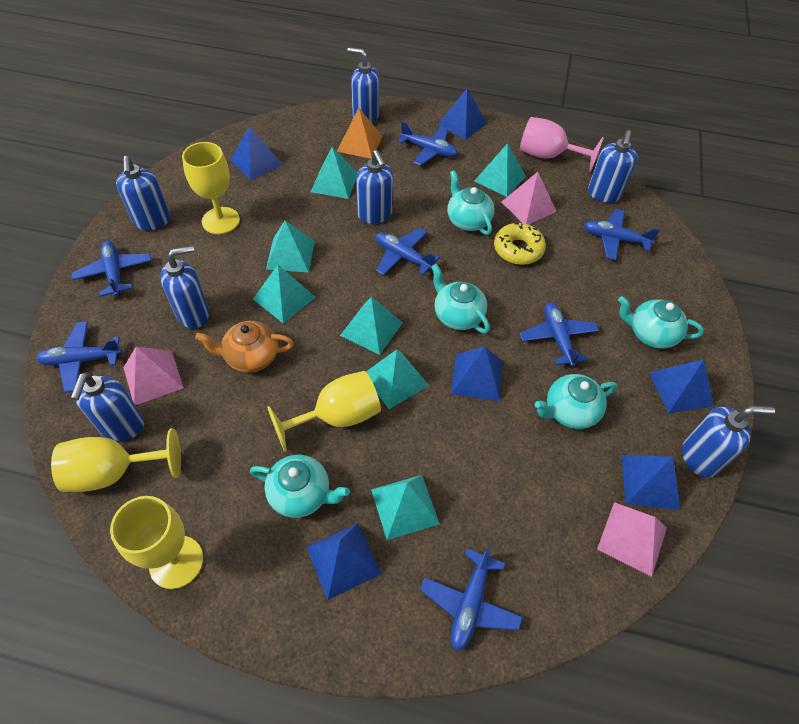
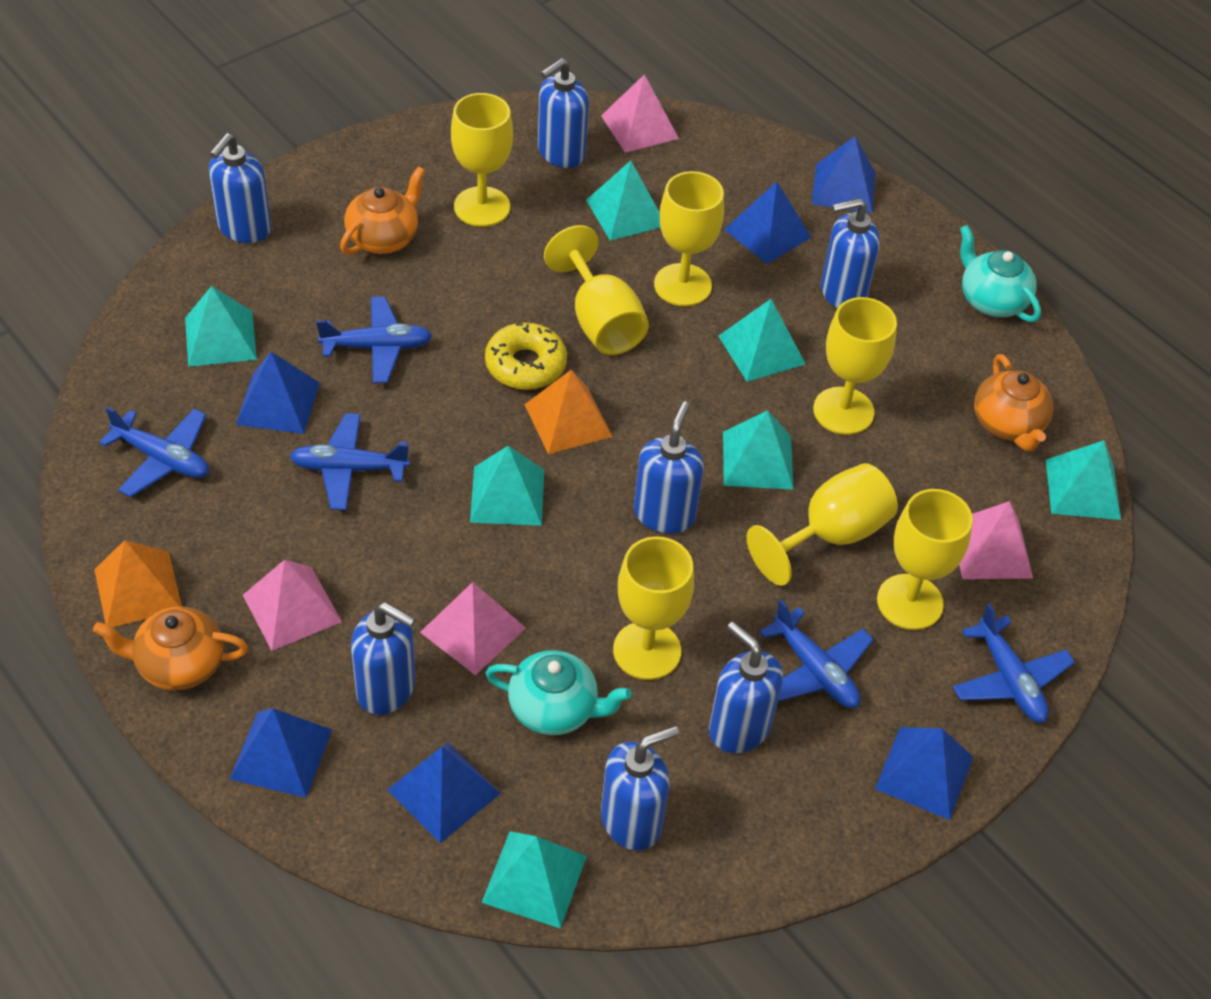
blue plane: [36,321,122,393] [72,241,152,297] [376,228,440,276] [398,122,458,166] [420,545,523,651] [519,302,599,367] [584,209,660,260] = 7 -> [99,407,209,497] [290,413,410,510] [316,296,432,383] [759,600,874,708] [953,603,1075,723] = 5
orange pyramid: [337,108,383,159] = 1 -> [94,540,182,627] [524,370,613,454] = 2
orange teapot: [195,321,294,373] = 1 -> [93,606,248,691] [340,166,425,255] [974,354,1053,451] = 3
pink goblet: [520,117,604,172] = 1 -> none = 0
pink pyramid: [123,347,184,405] [502,172,556,225] [597,502,667,577] = 3 -> [243,560,342,651] [420,582,526,675] [601,74,679,153] [959,501,1033,579] = 4
turquoise teapot: [250,455,350,518] [431,264,490,333] [447,170,494,235] [535,374,618,429] [618,296,704,349] = 5 -> [485,650,632,735] [960,225,1041,322] = 2
yellow goblet: [51,428,181,492] [110,496,203,589] [182,142,240,234] [267,371,381,452] = 4 -> [451,93,513,227] [544,225,649,355] [613,536,694,680] [654,171,724,306] [747,463,898,586] [813,297,897,435] [877,489,973,630] = 7

